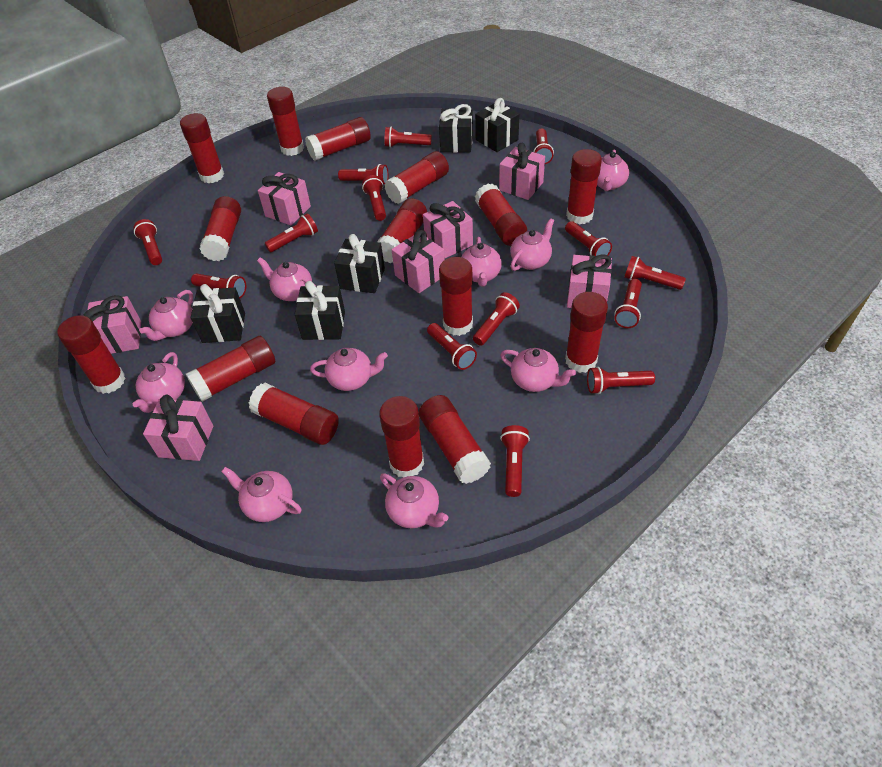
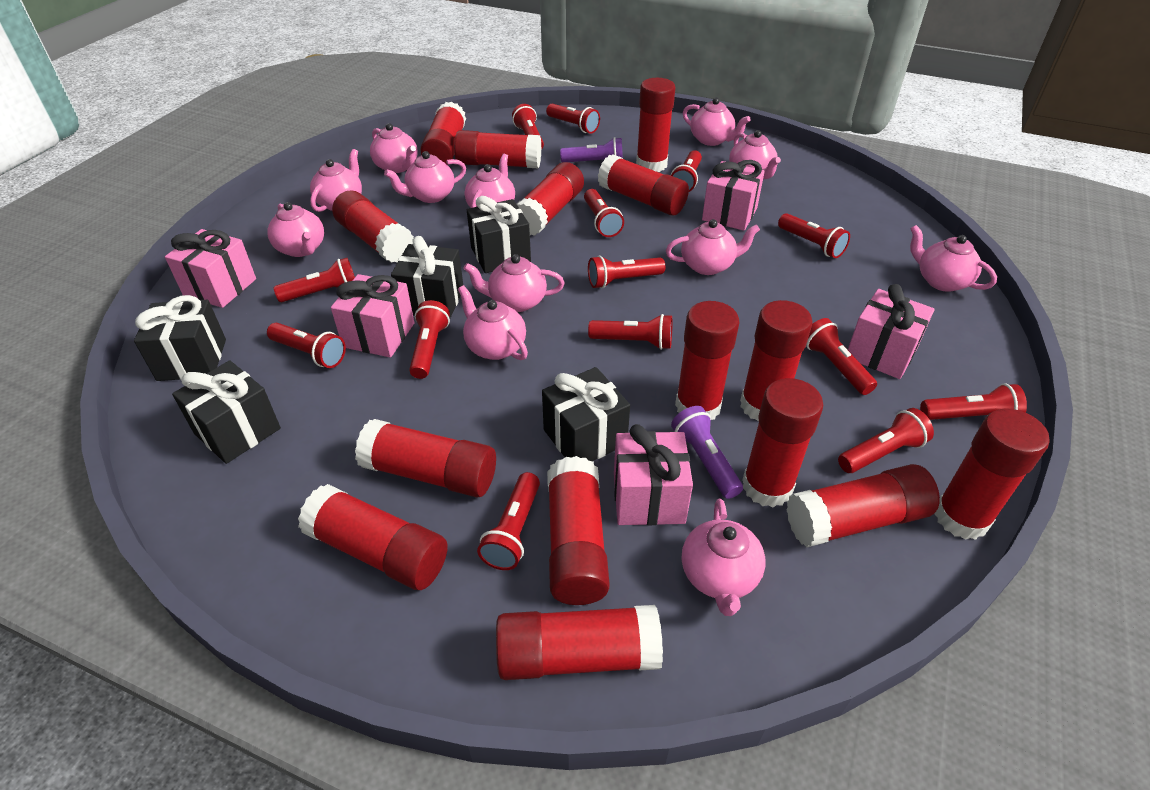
pink gift: [83,295,141,354] [143,395,213,461] [258,172,311,226] [392,230,445,293] [423,201,473,258] [499,143,545,200] [567,254,612,308] = 7 -> [165,229,256,308] [331,274,414,358] [614,424,693,525] [702,160,765,231] [848,284,935,379] = 5
pink teapot: [133,352,185,413] [139,290,193,341] [221,467,301,522] [257,257,316,301] [310,348,388,391] [380,473,449,528] [462,237,502,287] [500,348,576,392] [510,218,554,271] [597,150,629,191] = 10 -> [268,202,324,257] [310,149,362,212] [370,123,418,173] [384,151,466,203] [458,285,528,360] [463,254,565,312] [465,154,515,208] [666,219,760,275] [682,499,765,616] [683,97,751,146] [729,130,781,179] [910,225,997,292] = 12
purple flashlight: none = 0 -> [560,137,623,162] [671,406,743,499] = 2

